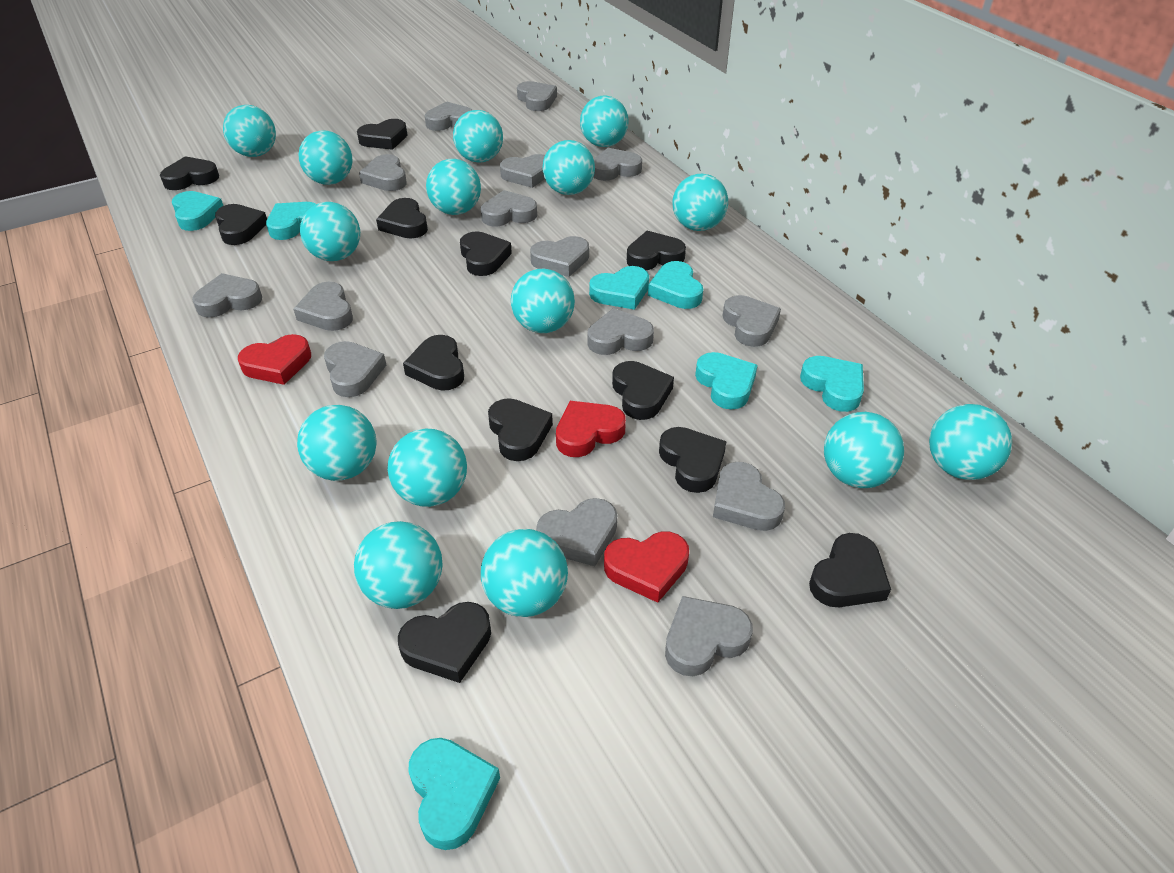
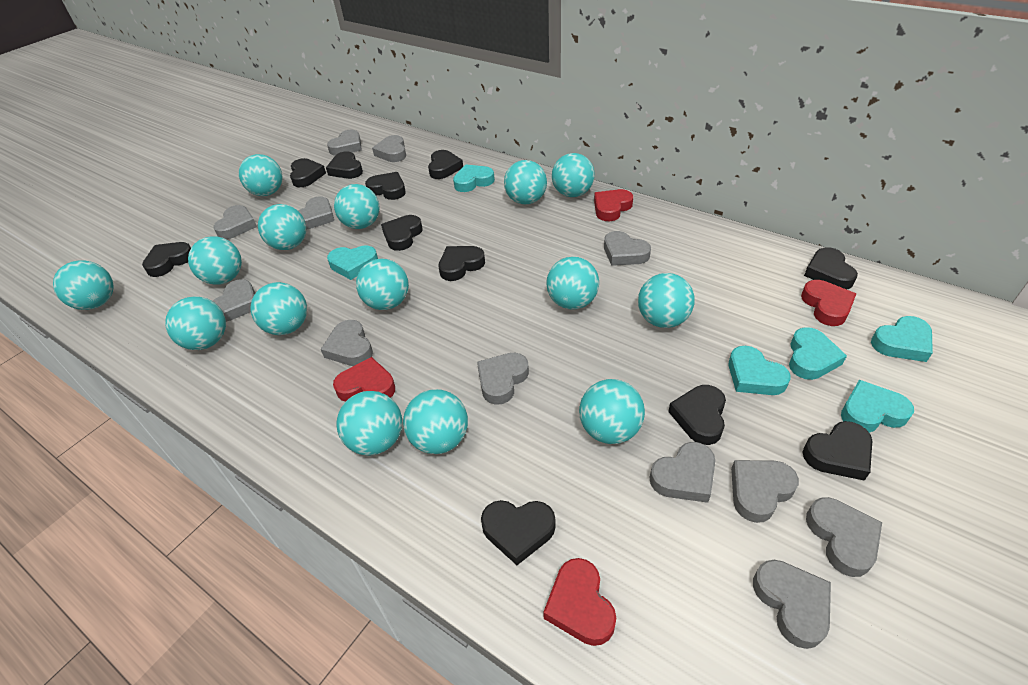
black heart: [160,156,219,190] [215,204,267,245] [357,119,407,150] [376,198,428,238] [398,602,491,683] [403,335,464,391] [460,231,512,276] [488,398,553,461] [612,361,674,420] [627,231,686,270] [659,427,726,493] [809,533,891,607] = 12 -> [142,242,191,277] [290,158,326,187] [326,151,363,179] [365,172,406,200] [381,215,423,251] [428,150,463,179] [438,246,485,281] [481,500,556,565] [668,385,726,445] [803,421,872,481] [804,247,858,289] = 11
grey heart: [192,273,262,318] [294,282,353,331] [324,341,386,397] [359,154,407,191] [425,101,472,131] [481,190,537,226] [500,154,545,188] [517,81,557,111] [530,236,589,277] [536,498,617,566] [588,308,654,355] [593,148,642,181] [665,596,753,676] [713,462,785,531] [723,295,781,347] = 15 -> [213,205,257,239] [213,279,255,322] [298,196,334,229] [321,320,373,366] [327,129,362,155] [372,135,406,162] [477,353,529,405] [604,231,651,266] [649,442,715,503] [731,460,799,523] [753,560,831,649] [806,497,882,577] = 12
red heart: [238,334,311,385] [556,401,626,457] [604,531,689,603] = 3 -> [333,357,395,401] [543,558,616,646] [594,189,633,221] [801,280,856,326] = 4
turquoise heart: [172,191,223,231] [266,202,316,240] [408,738,500,850] [589,266,649,310] [648,261,703,309] [695,352,758,410] [800,356,864,412] = 7 -> [327,245,378,280] [453,164,495,192] [728,346,791,395] [789,327,847,380] [841,380,914,433] [871,316,933,362] = 6

